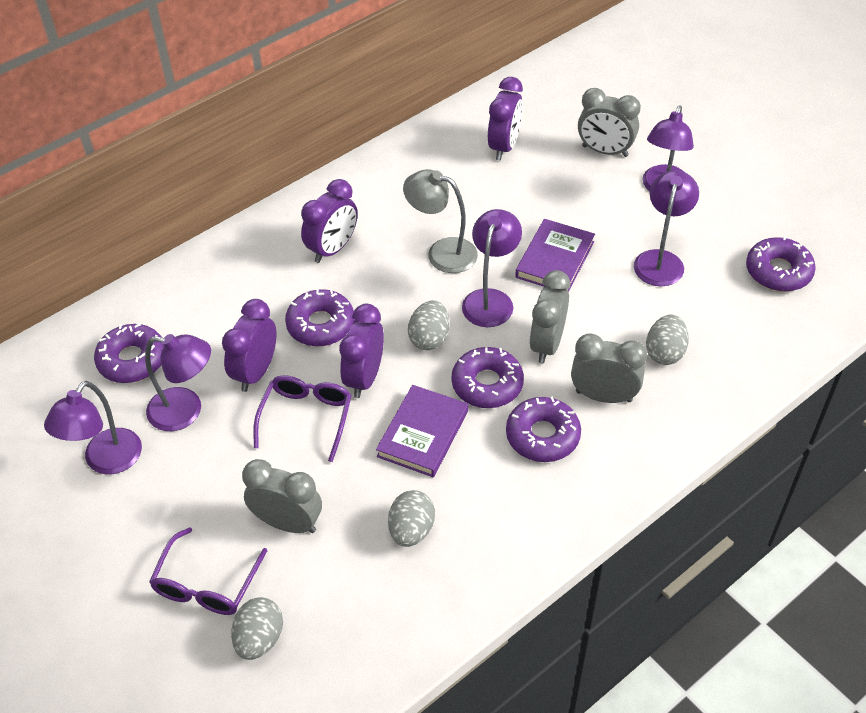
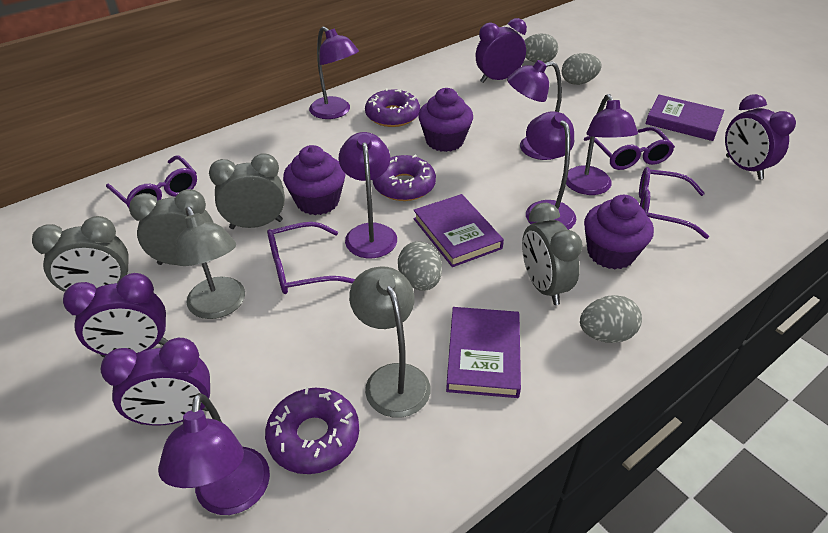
grey lamp: [403,169,478,273] = 1 -> [175,207,245,319] [349,266,431,418] = 2
purple book: [376,385,468,477] [515,219,595,292] = 2 -> [414,194,504,267] [446,307,521,398] [645,95,725,141] = 3
purple cupcake: none = 0 -> [283,145,346,215] [418,88,473,152] [584,195,654,269] = 3
purple donut: [94,323,164,383] [285,289,354,346] [451,347,524,408] [506,396,581,462] [746,236,816,292] = 5 -> [265,387,359,474] [365,88,420,127] [373,155,436,201] = 3
purple glasses: [149,527,267,615] [253,375,352,462] = 2 -> [106,155,197,208] [267,222,355,294] [584,127,675,170] [639,167,709,239] = 4
purple lamp: [44,381,142,474] [145,334,211,431] [462,209,522,327] [634,170,699,286] [643,105,694,191] = 5 -> [158,393,270,515] [309,26,359,119] [339,132,397,258] [507,60,562,160] [526,111,576,230] [566,94,638,195] = 6

